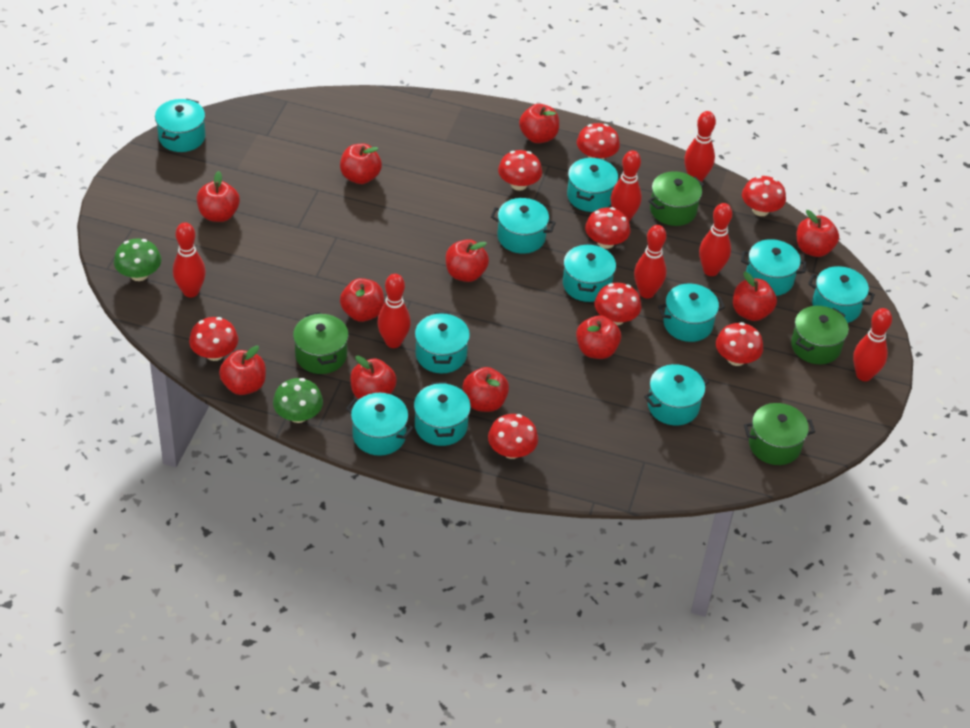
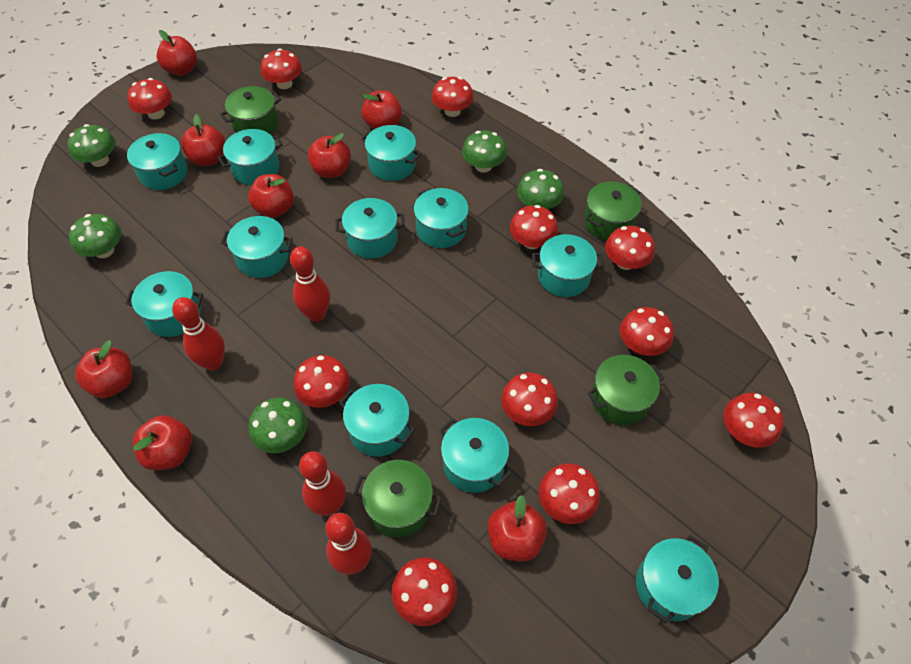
green mushroom: [114,238,161,281] [273,378,323,423] = 2 -> [67,124,116,167] [69,214,122,258] [249,398,307,453] [462,131,507,172] [517,169,564,209] = 5
red apple: [197,171,240,222] [219,346,266,395] [340,144,382,184] [340,278,384,322] [350,355,397,399] [446,239,489,282] [463,367,509,412] [519,104,559,143] [576,315,621,359] [733,272,777,321] [797,210,839,257] = 11 -> [75,340,132,398] [133,415,192,470] [157,30,197,76] [181,114,225,166] [248,174,294,218] [308,133,351,178] [361,90,402,129] [488,495,547,561] = 8
red bowling pin: [173,222,206,298] [377,274,411,348] [611,150,642,222] [634,225,666,298] [684,111,716,182] [699,203,732,276] [853,308,892,381] = 7 -> [172,297,225,371] [290,246,330,322] [299,451,346,516] [325,513,372,575] = 4
red mushroom: [189,317,238,361] [488,414,538,459] [498,150,542,191] [577,123,620,159] [585,207,630,249] [595,283,641,325] [716,322,763,366] [742,176,786,216] = 8 -> [127,78,172,119] [261,49,302,89] [293,355,350,408] [391,557,457,626] [432,77,474,117] [501,373,558,426] [510,205,558,249] [539,463,600,524] [605,226,655,270] [620,307,674,356] [723,393,784,448] = 11

